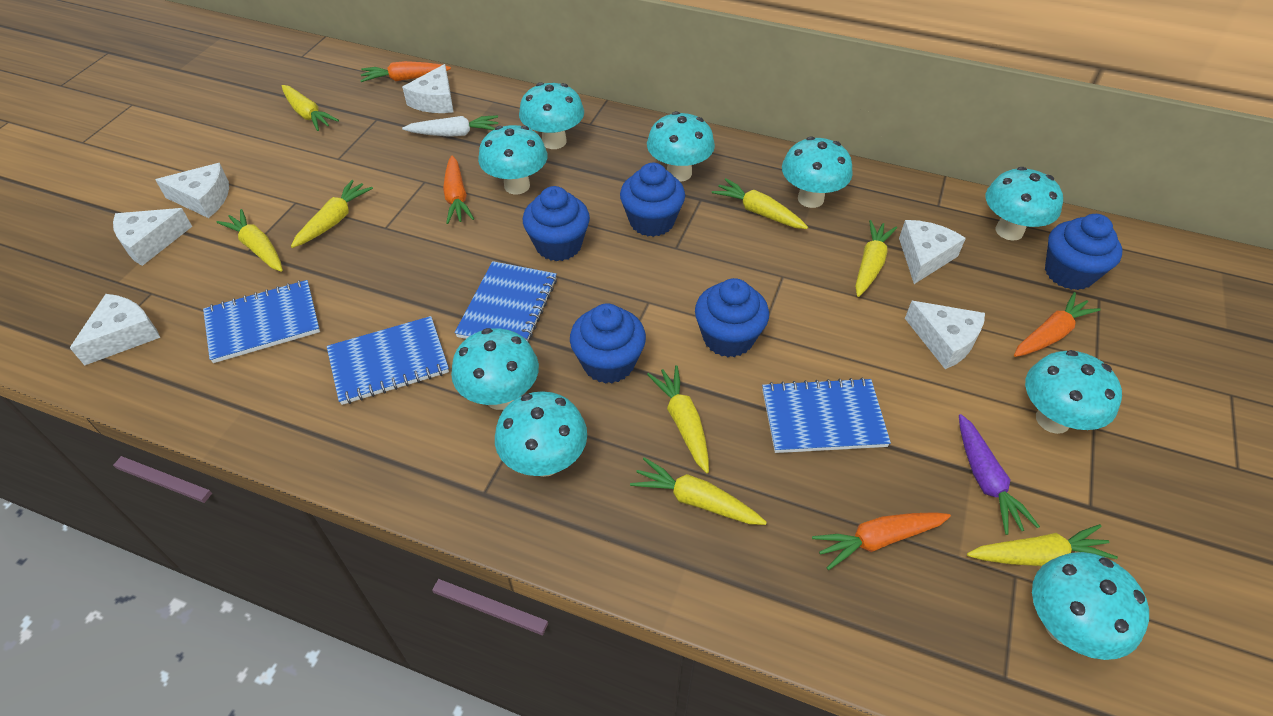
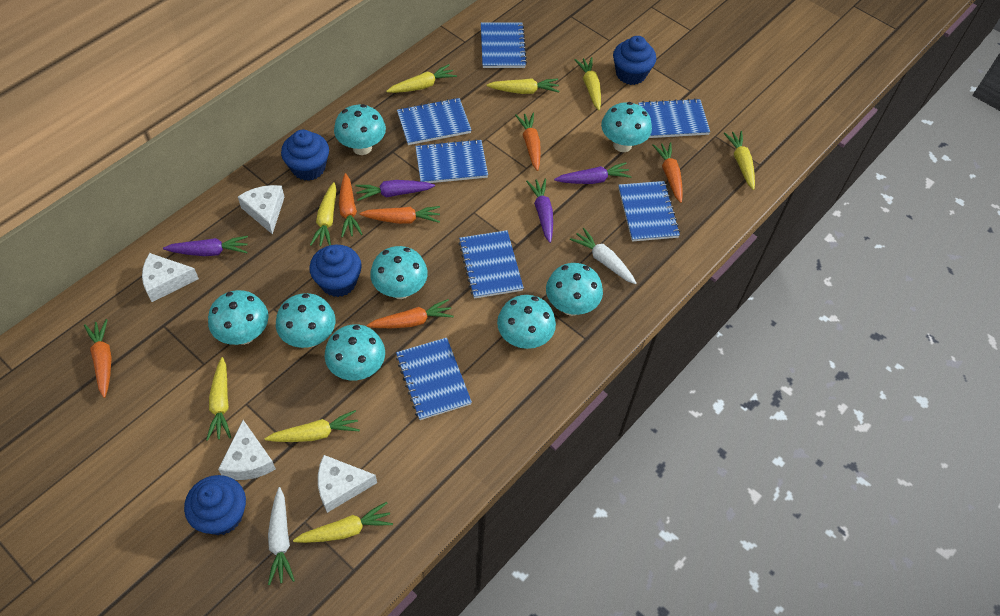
blue cupcake: [523,186,590,261] [570,303,646,384] [620,163,685,237] [695,278,769,357] [1045,214,1122,290] = 5 -> [184,475,246,535] [281,130,329,181] [309,245,362,297] [613,36,656,85] = 4
blue notebook: [203,280,320,363] [327,316,449,405] [455,261,557,343] [762,377,891,453] = 4 -> [396,337,472,420] [397,98,471,145] [415,139,488,183] [458,230,524,299] [481,22,527,68] [618,181,680,242] [638,98,710,138] = 7
orange carrot: [360,61,451,82] [443,156,474,224] [812,512,951,570] [1014,292,1101,357] = 4 -> [84,319,112,398] [339,173,363,238] [359,206,440,224] [367,299,454,328] [515,113,541,171] [653,142,683,203] = 6
purple carrot: [959,414,1040,535] = 1 -> [163,236,248,256] [355,180,435,201] [526,179,553,243] [554,162,632,184] = 4
turquoise mushroom: [451,328,539,410] [478,125,548,194] [495,391,587,477] [519,82,584,149] [647,111,715,182] [782,137,853,208] [986,167,1063,241] [1025,350,1122,434] [1032,552,1149,660] = 9 -> [208,290,269,345] [276,293,335,348] [324,324,385,380] [334,104,386,155] [370,246,428,299] [497,295,556,349] [546,263,603,316] [601,102,652,152] = 8
white carrot: [402,115,498,137] = 1 -> [268,487,295,585] [570,228,636,284] = 2
white cheese: [70,294,160,366] [113,208,192,266] [155,163,229,218] [402,64,454,113] [899,220,966,284] [905,301,985,369] = 6 -> [142,253,199,302] [218,420,276,480] [238,185,284,235] [318,455,377,513] = 4

